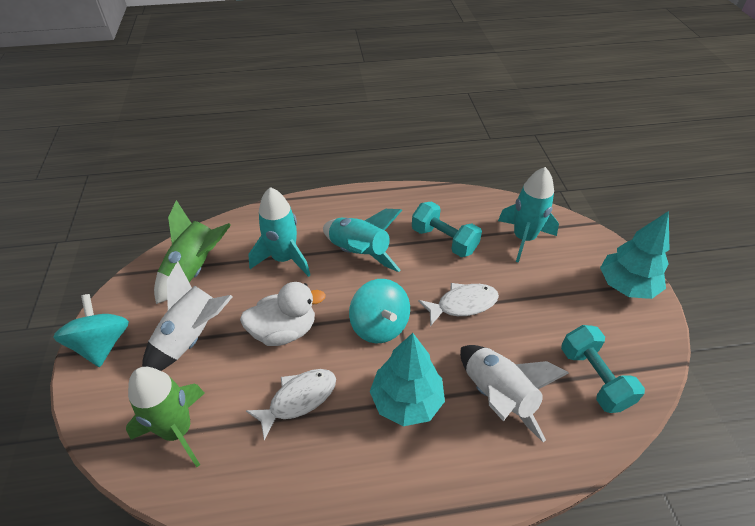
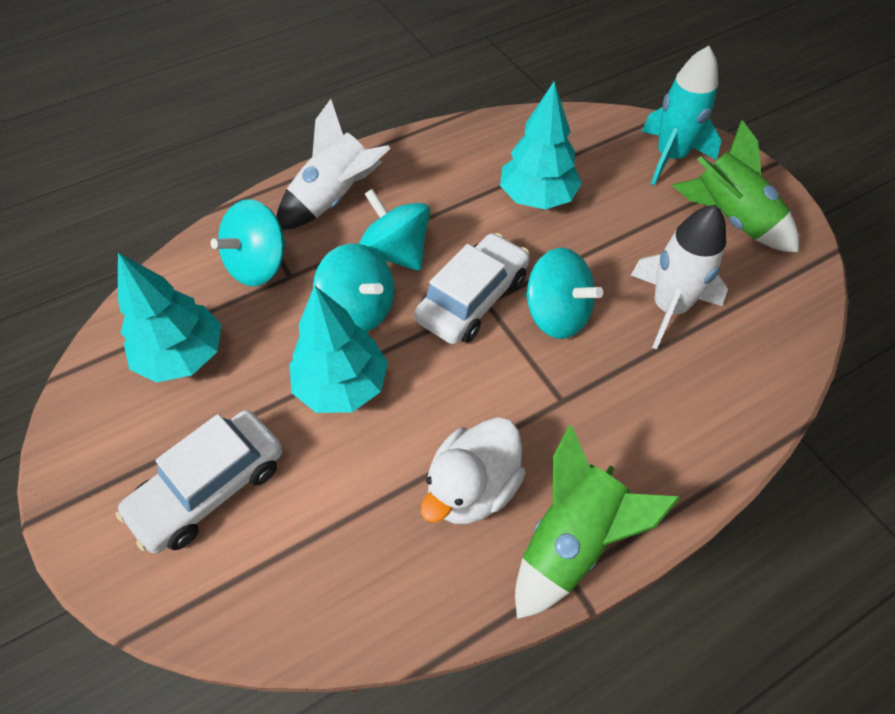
turquoise dumbbell: [412,202,482,257] [561,325,645,413] = 2 -> none = 0
turquoise rocket: [248,187,310,277] [323,209,402,272] [498,167,559,263] = 3 -> [642,46,721,185] = 1
turquoise spinning top: [53,294,129,367] [349,279,410,343] = 2 -> [211,199,286,286] [313,243,394,332] [359,188,430,271] [525,248,603,339] = 4
turquoise tree: [370,333,445,426] [600,211,669,299] = 2 -> [118,253,222,383] [289,285,388,413] [500,81,582,209] = 3
white car: none = 0 -> [116,410,283,553] [414,233,530,344] = 2
white fish: [246,369,336,441] [418,283,499,326] = 2 -> none = 0

